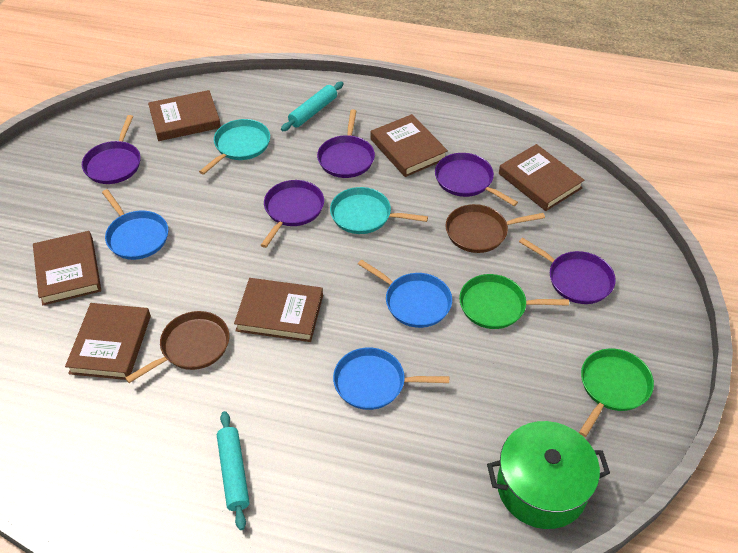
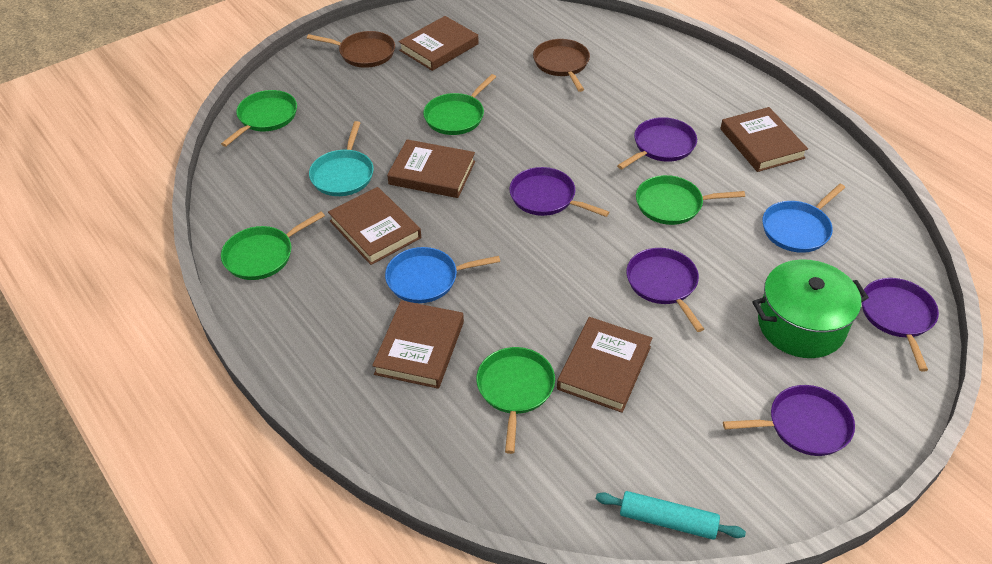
blue pan: [102,189,168,260] [333,347,449,410] [358,259,452,328] = 3 -> [385,247,500,303] [762,184,845,253] = 2
green pan: [459,274,569,329] [579,349,654,437] = 2 -> [221,90,297,147] [221,212,325,280] [423,74,496,135] [476,347,555,454] [636,175,745,225] = 5
turquoise pan: [199,119,270,175] [330,187,428,234] = 2 -> [309,121,374,196] = 1
turquoise rolling pin: [217,411,250,530] [281,82,344,131] = 2 -> [596,491,746,540] = 1

